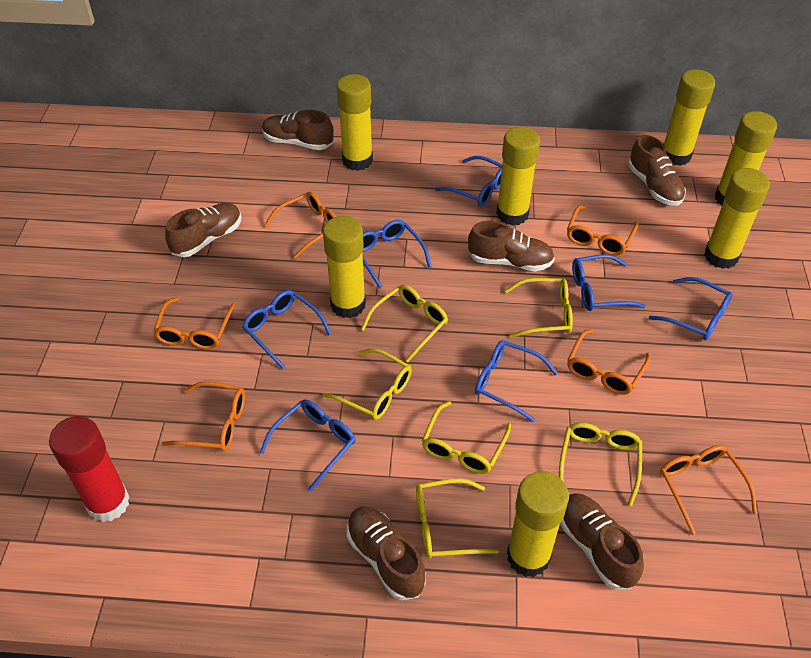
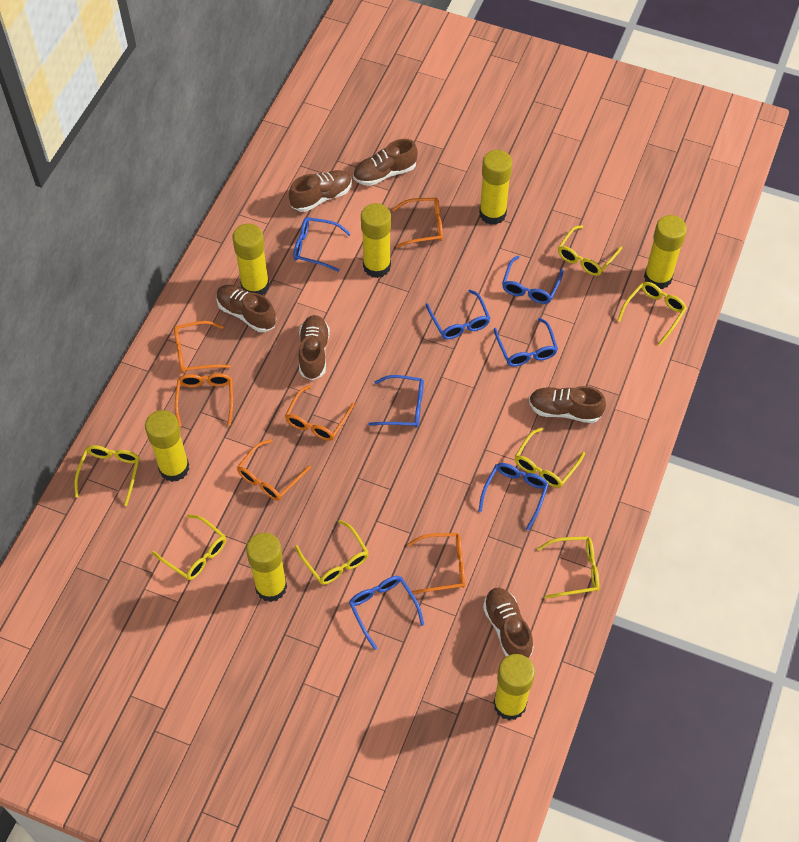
red glue stick: [49,416,130,522] = 1 -> none = 0
yellow glasses: [322,348,412,420] [361,285,448,363] [416,478,499,559] [422,401,511,474] [504,278,573,338] [559,423,642,506] = 6 -> [74,445,140,506] [152,515,226,580] [295,520,369,585] [515,428,585,488] [537,536,599,598] [558,225,622,276] [617,282,687,345] = 7

